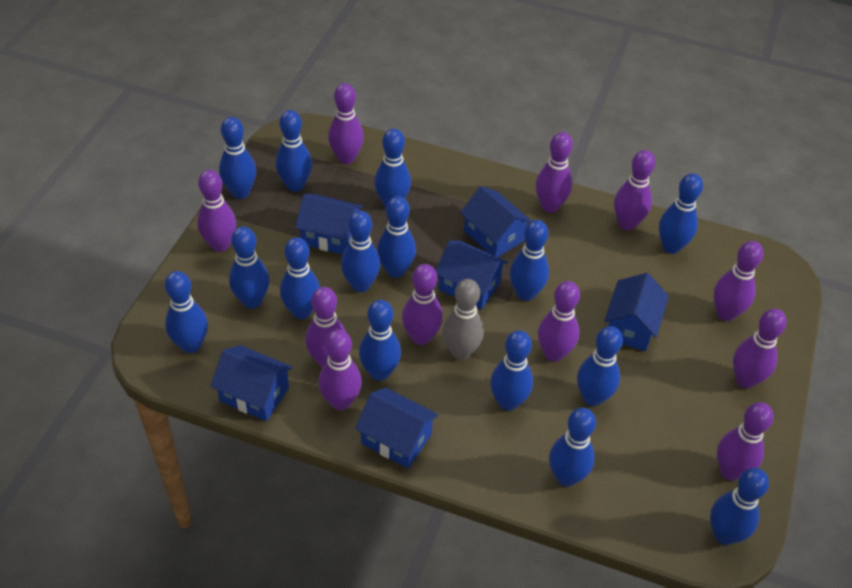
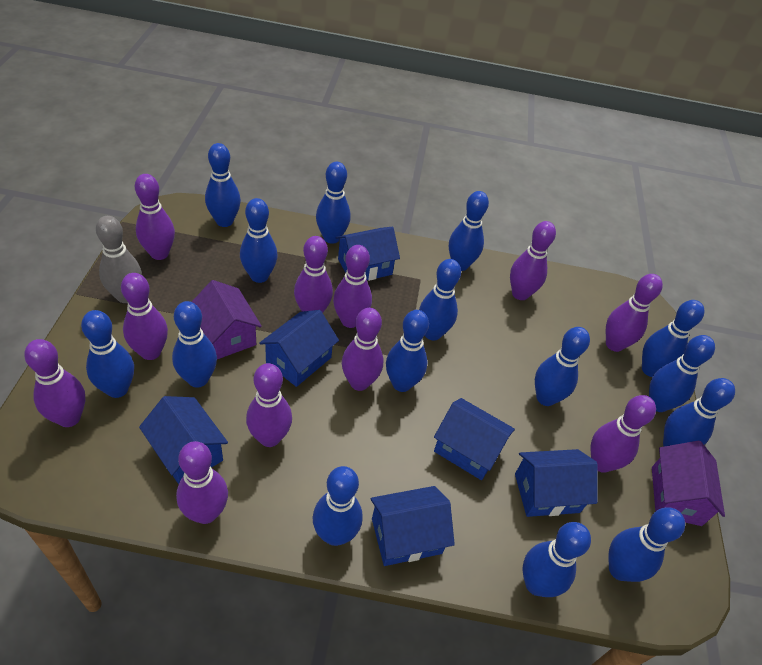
purple house: none = 0 -> [192,280,262,359] [652,441,725,526] = 2

